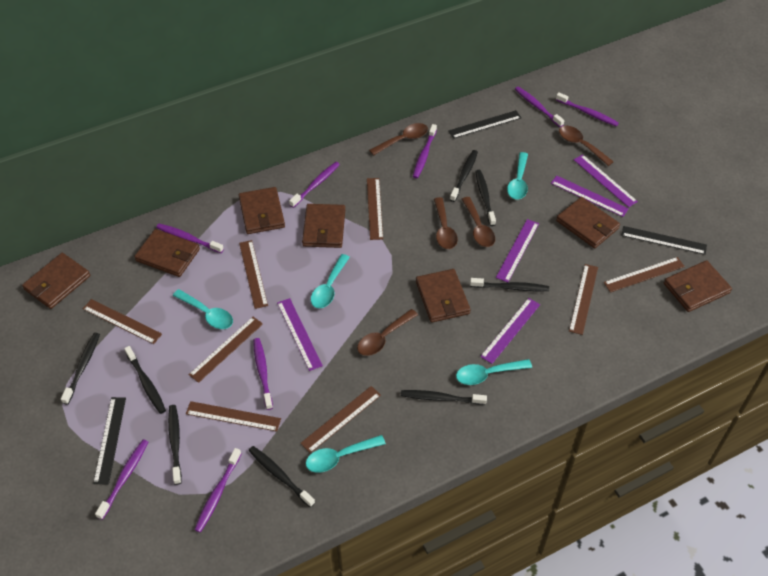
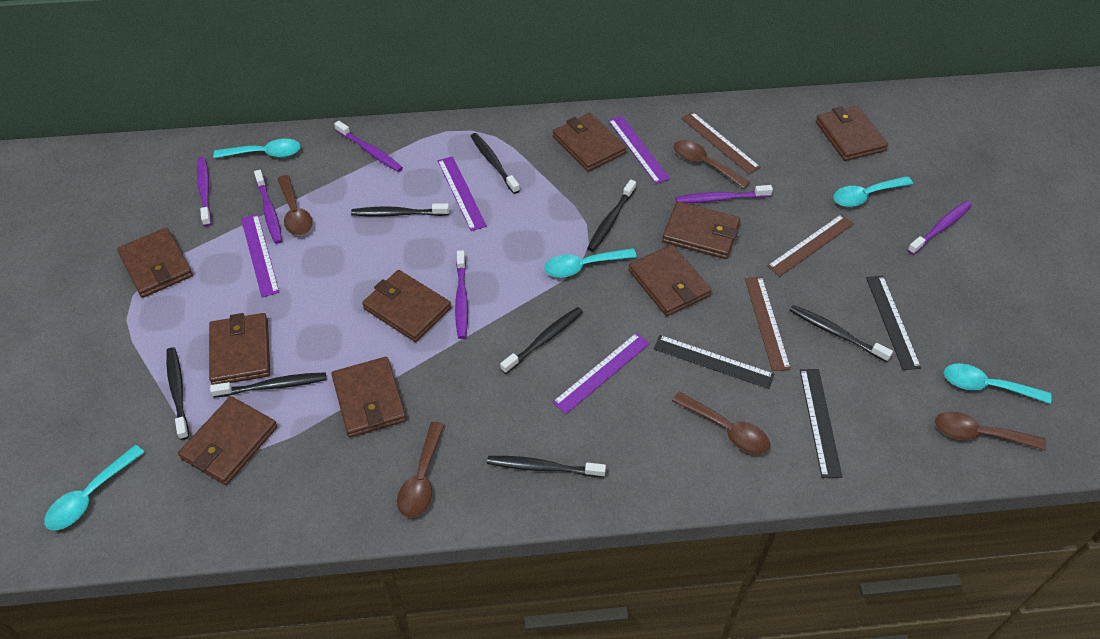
brown ruler: [83,299,162,344] [186,401,281,432] [189,317,263,383] [239,240,268,309] [300,386,381,453] [367,178,383,240] [569,264,598,335] [604,257,685,293] = 8 -> [681,112,761,174] [745,276,791,371] [767,214,854,276] = 3
brown wallet: [22,253,90,309] [134,229,200,277] [239,187,285,234] [302,204,345,248] [416,269,471,323] [556,197,620,248] [664,260,732,312] = 7 -> [117,228,193,298] [178,396,278,485] [209,313,270,385] [331,357,406,438] [362,270,451,342] [553,113,627,172] [628,245,711,316] [662,201,740,259] [816,106,888,161] = 9
purple ruler: [277,298,323,371] [480,298,540,364] [496,219,539,282] [551,176,629,217] [574,154,638,207] = 5 -> [241,214,280,297] [438,156,487,231] [552,333,650,414] [608,116,670,184] = 4
purple toothbrush: [95,439,148,520] [156,223,224,253] [194,448,241,533] [253,338,273,410] [289,162,340,208] [413,124,437,178] [515,86,564,127] [556,93,619,127] = 8 -> [197,157,211,226] [254,170,282,244] [334,121,403,172] [455,250,468,339] [676,185,773,203] [907,201,972,255] = 6

